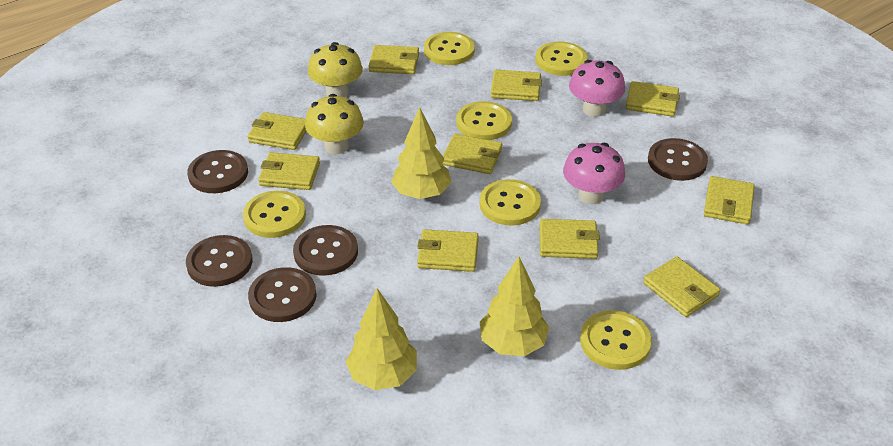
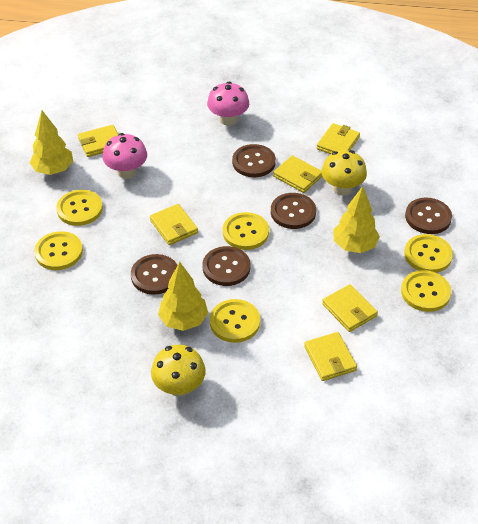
yellow wallet: [248,112,306,150] [258,152,320,190] [369,45,419,74] [417,229,479,272] [442,134,502,174] [491,70,542,101] [540,219,600,259] [626,81,680,117] [643,257,720,317] [704,176,755,225] = 10 -> [78,125,118,157] [150,204,198,245] [273,155,322,193] [304,332,357,381] [317,123,360,154] [322,284,378,332] = 6

